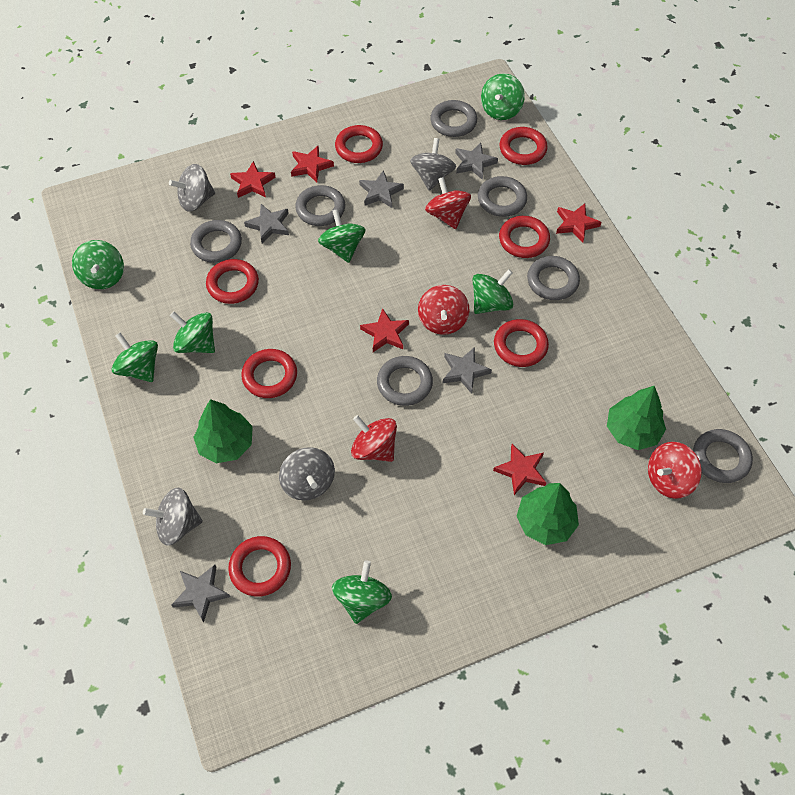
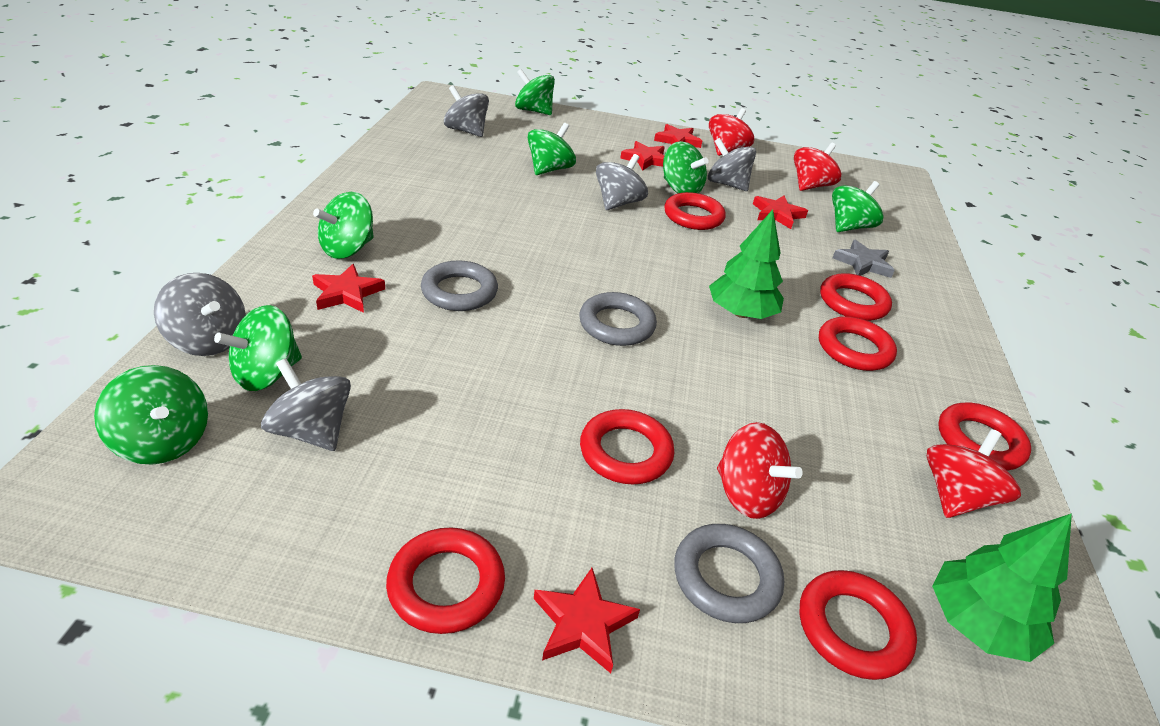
green tree: [194,399,253,463] [517,483,579,545] [607,386,666,450] = 3 -> [709,210,784,319] [932,513,1072,662] = 2
grey ring: [190,220,242,263] [295,185,345,226] [377,356,433,406] [430,100,477,137] [478,176,527,217] [527,256,580,300] [693,429,753,483] = 7 -> [421,260,498,311] [579,292,657,346] [674,524,784,623] = 3
grey spinning top: [143,488,203,546] [169,164,215,211] [279,447,335,500] [410,138,456,191] = 4 -> [154,273,246,356] [261,358,351,451] [444,85,489,137] [596,154,648,210] [708,138,756,191] = 5
grey star: [171,565,230,622] [244,204,289,243] [359,170,404,208] [443,347,492,394] [455,143,498,180] = 5 -> [833,240,895,278] = 1

